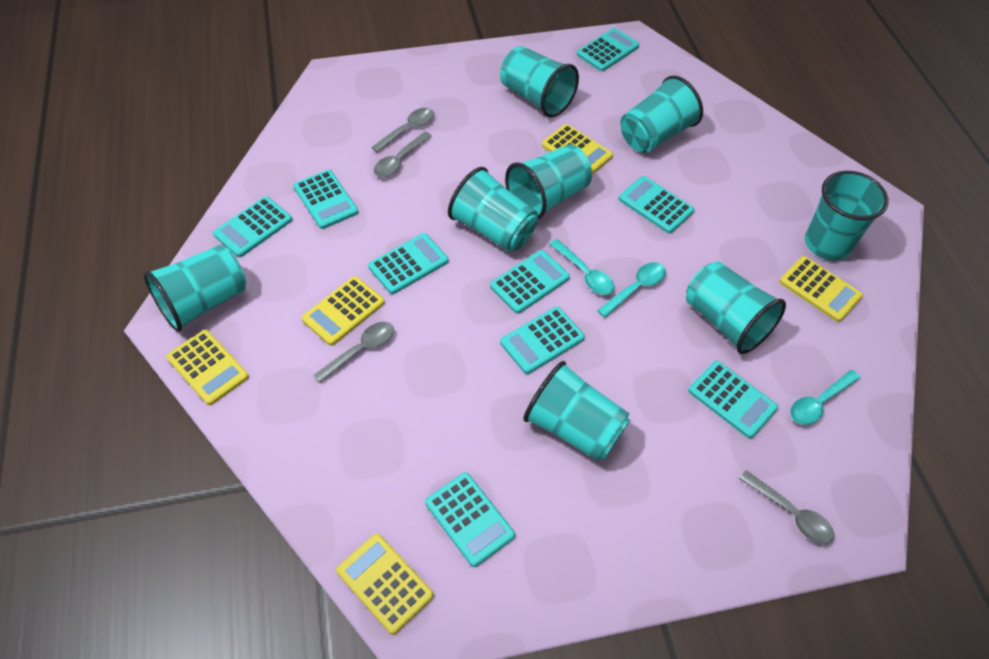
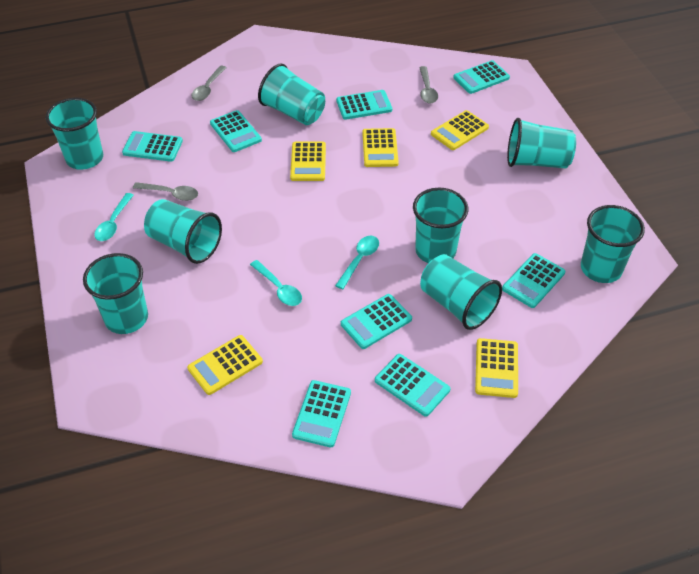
grey spoon: [314,322,394,383] [371,108,434,153] [374,131,432,177] [739,470,834,544] = 4 -> [133,182,198,201] [191,66,227,101] [419,66,438,104] = 3
turquoise calculator: [213,196,292,257] [293,170,358,229] [368,233,449,294] [425,472,515,567] [490,250,570,314] [500,306,585,374] [577,28,639,71] [619,176,694,233] [688,361,778,439] = 9 -> [122,131,183,162] [210,110,262,152] [292,380,351,448] [336,90,392,120] [341,294,412,349] [375,354,450,417] [453,60,510,94] [502,253,566,308] = 8

